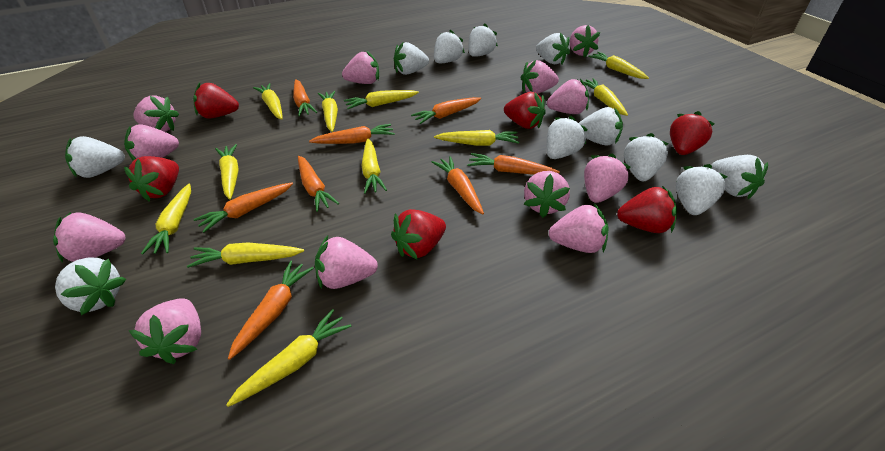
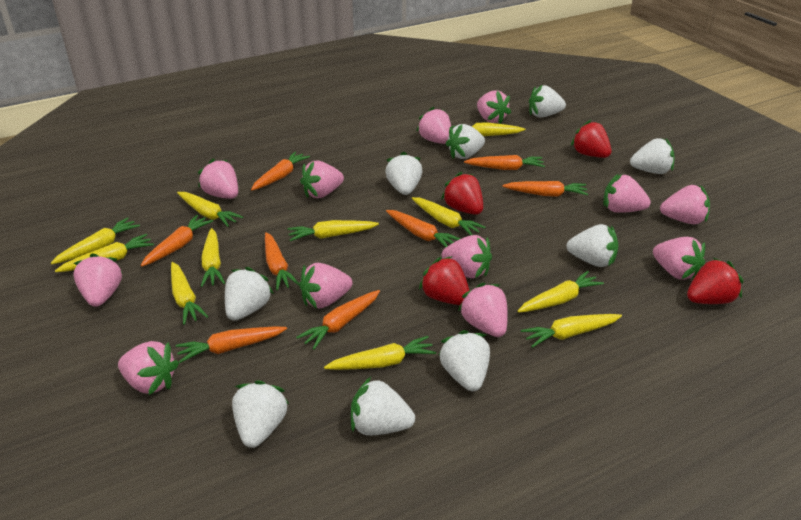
red strawberry: [124,156,179,202] [193,83,239,119] [391,209,446,260] [504,92,546,129] [617,186,677,233] [670,111,715,155] = 6 -> [419,256,470,305] [441,172,483,215] [571,120,612,158] [687,258,743,304] = 4
white strawberry: [55,257,126,315] [65,136,125,178] [394,42,429,75] [434,29,465,63] [468,23,498,57] [536,33,570,65] [546,116,588,159] [579,107,623,146] [624,133,669,181] [676,164,727,215] [711,155,768,199] = 11 -> [225,267,274,321] [232,380,289,448] [351,377,415,436] [385,152,423,195] [439,330,490,391] [446,124,485,159] [529,85,566,117] [567,224,618,267] [630,138,674,174] = 9

